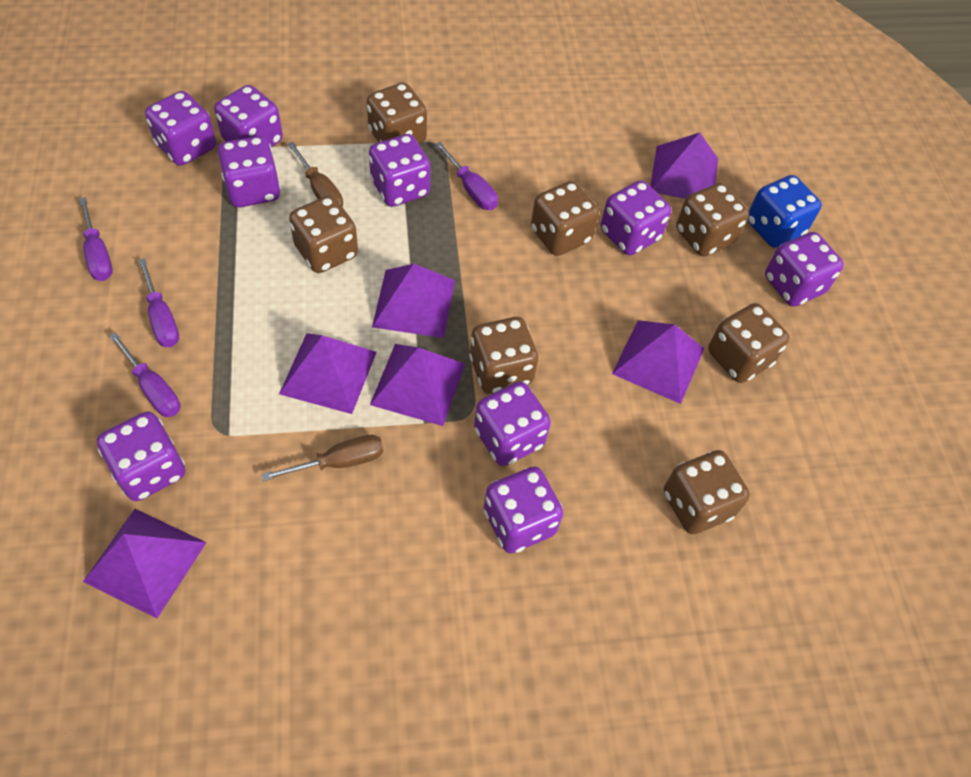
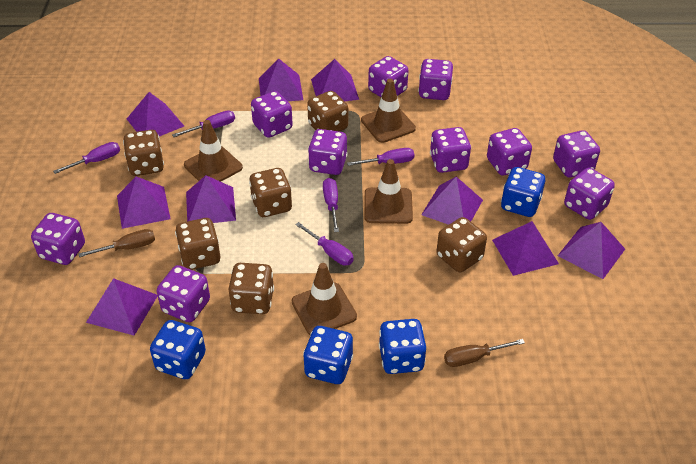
blue dice: [748,175,822,248] = 1 -> [150,320,206,379] [303,326,353,384] [379,319,426,374] [501,167,545,217] = 4
brown dice: [289,195,358,273] [367,83,427,144] [469,317,538,394] [531,181,599,256] [664,450,750,534] [676,183,749,256] [708,303,790,383] = 7 -> [123,130,164,176] [175,218,220,270] [228,263,274,314] [249,168,292,217] [307,91,348,132] [436,217,487,272] = 6
brown traffic cone: none = 0 -> [184,120,243,182] [292,263,357,335] [361,79,416,143] [364,159,413,224] = 4
purple dice: [97,412,185,501] [145,91,216,166] [214,85,283,147] [218,136,281,207] [369,134,430,207] [474,382,551,466] [484,467,563,553] [601,180,671,255] [765,232,844,307] = 9 -> [31,213,85,265] [157,265,210,322] [251,91,293,138] [308,129,347,175] [368,56,409,97] [418,59,453,100] [430,127,471,173] [487,128,532,175] [553,130,600,177] [564,168,615,220] = 10
purple pyramid: [83,509,207,618] [279,333,377,414] [370,344,465,426] [372,264,455,338] [612,320,705,404] [650,132,718,199] = 6 -> [86,278,158,336] [117,177,171,229] [127,92,184,137] [186,175,236,223] [259,59,303,101] [311,59,359,101] [421,177,483,225] [492,221,559,276] [558,222,625,279] = 9
purple screwdriver: [79,197,113,281] [109,332,181,417] [138,258,179,347] [435,142,498,210] = 4 -> [53,142,120,174] [172,111,235,137] [295,222,354,265] [323,178,339,232] [347,148,415,166] = 5

